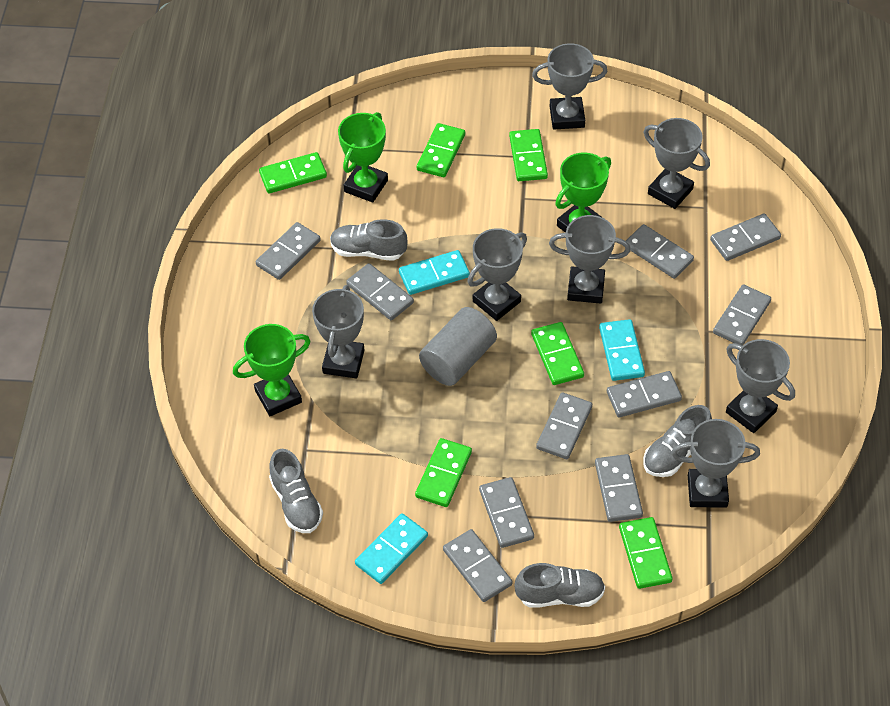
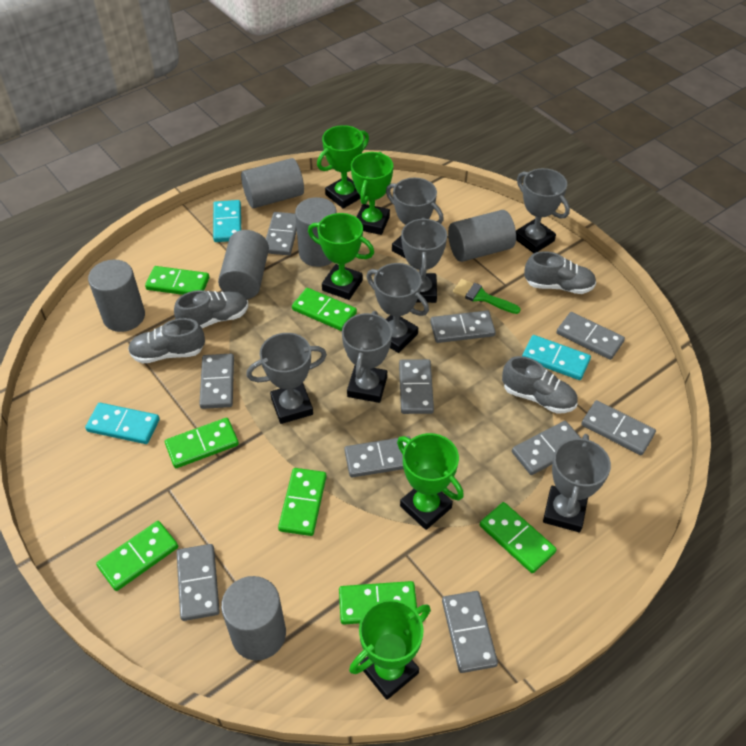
green brush: none = 0 -> [453,279,521,314] = 1
green domino: [259,152,327,193] [415,438,472,507] [417,123,465,177] [509,129,548,181] [531,322,584,385] [619,517,673,589] = 6 -> [96,521,178,591] [145,266,209,295] [165,418,239,468] [278,468,327,536] [292,288,357,331] [339,581,417,624] [480,502,557,573] = 7
green trophy: [233,324,311,416] [338,112,388,203] [555,153,611,233] = 3 -> [308,213,374,300] [317,125,369,209] [349,599,431,700] [351,152,393,235] [397,433,464,530] = 5
grey cylinder: [419,307,497,386] = 1 -> [88,259,145,332] [218,230,269,299] [221,576,286,660] [241,158,304,208] [295,197,337,267] [448,210,516,262] = 6

